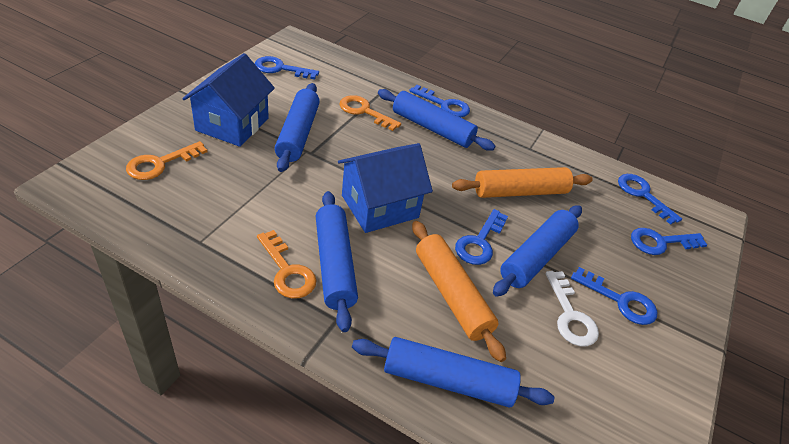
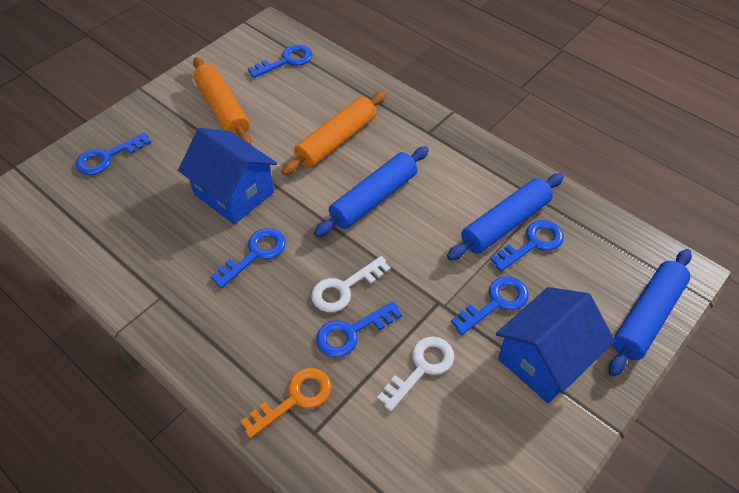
blue rolling pin: [275,83,320,172] [316,191,358,332] [352,337,554,408] [378,89,496,151] [493,205,582,296] = 5 -> [314,146,429,237] [447,173,564,261] [609,249,692,376] = 3
orange key: [126,141,207,180] [257,230,317,298] [339,95,401,131] = 3 -> [240,368,332,439] = 1
white key: [546,271,599,347] = 1 -> [311,256,391,312] [377,336,454,412] = 2

